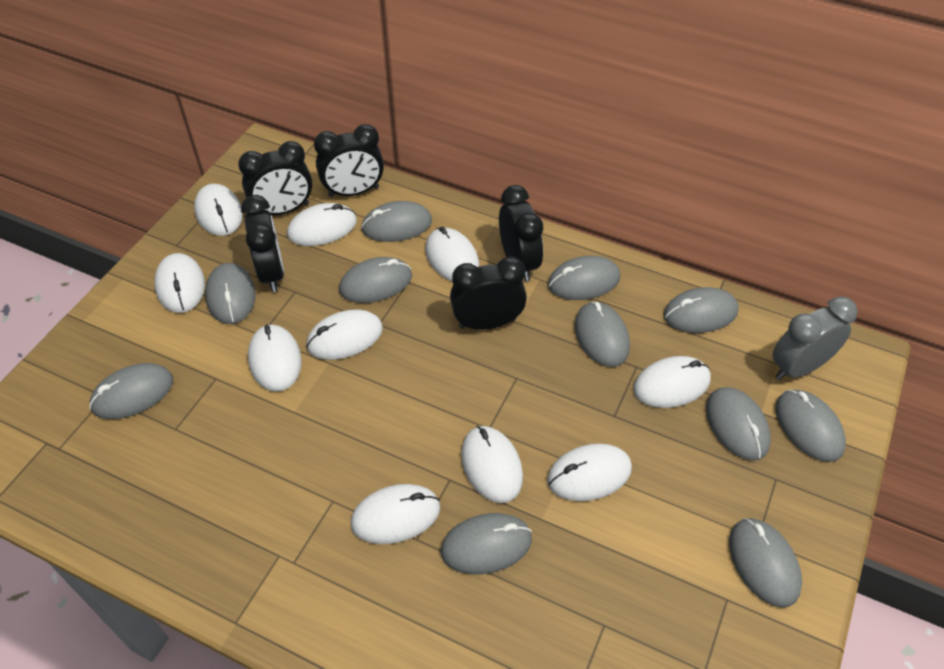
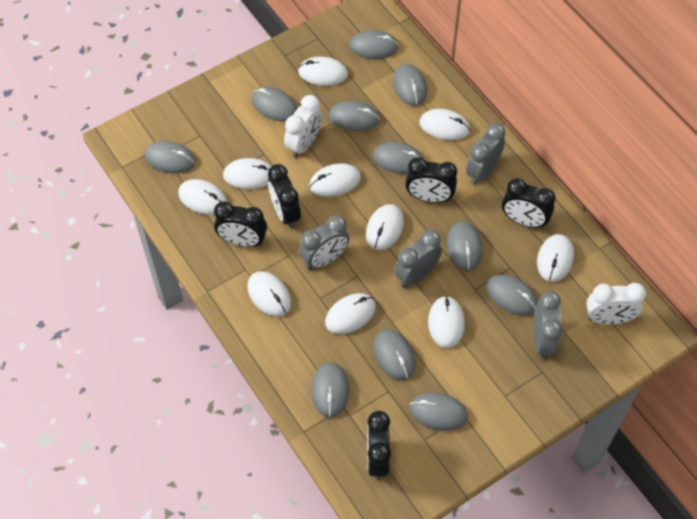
grey clock: [773,296,857,380] = 1 -> [299,215,350,270] [394,230,442,288] [466,123,505,185] [534,291,562,359] = 4
white clock: none = 0 -> [284,95,322,157] [586,283,646,325] = 2

